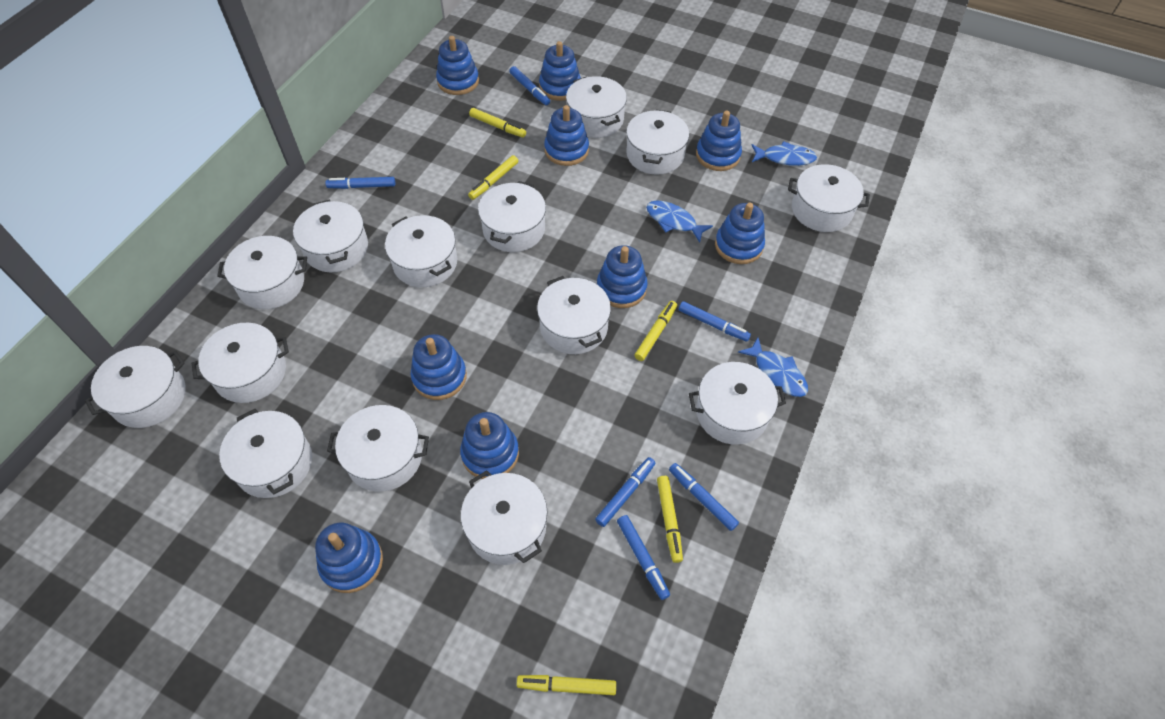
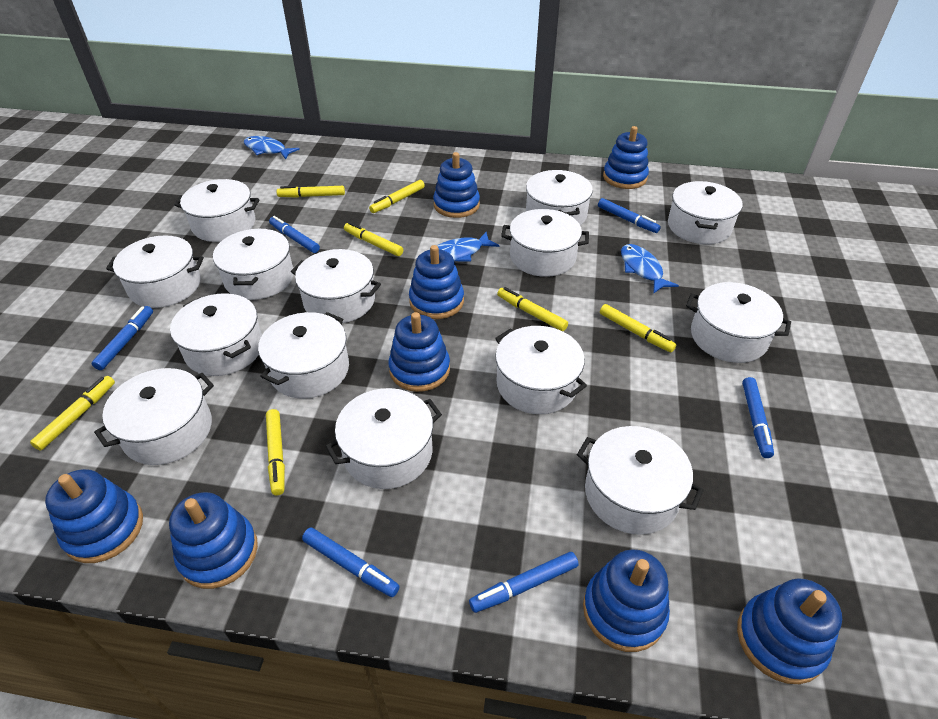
blue stacking toy: [315,523,383,593] [410,334,467,400] [436,36,479,95] [460,412,519,479] [539,41,581,101] [544,105,589,166] [597,245,648,308] [696,111,742,171] [715,203,765,264] = 9 -> [45,469,143,563] [169,492,258,589] [389,312,450,392] [409,245,464,319] [433,152,480,218] [583,549,670,652] [603,126,649,189] [737,578,842,684] = 8
yellow marker: [468,155,518,200] [469,108,526,138] [517,675,616,695] [634,301,677,361] [657,476,683,563] = 5 -> [30,376,115,451] [266,409,285,496] [277,186,345,198] [344,222,403,256] [369,180,425,213] [497,287,568,331] [600,304,676,352] = 7

